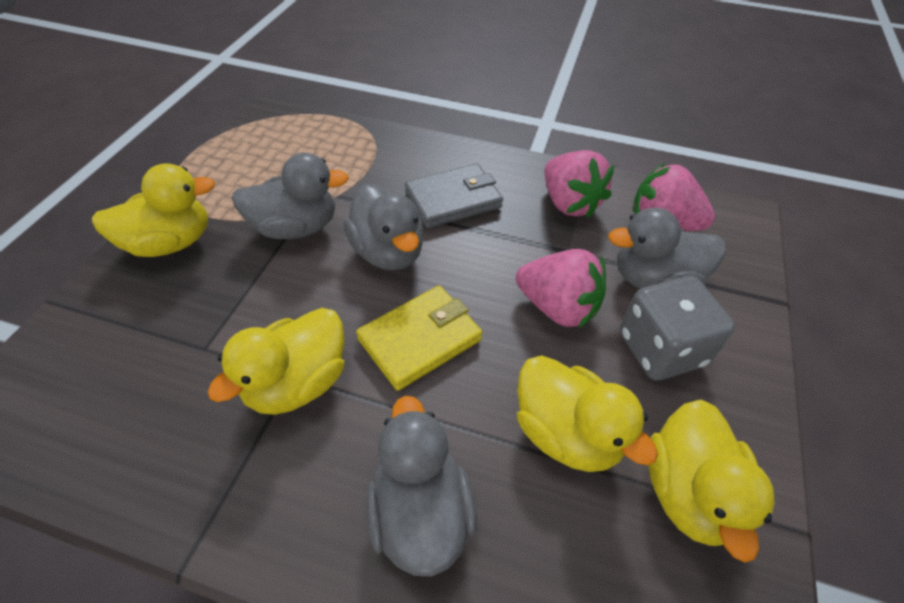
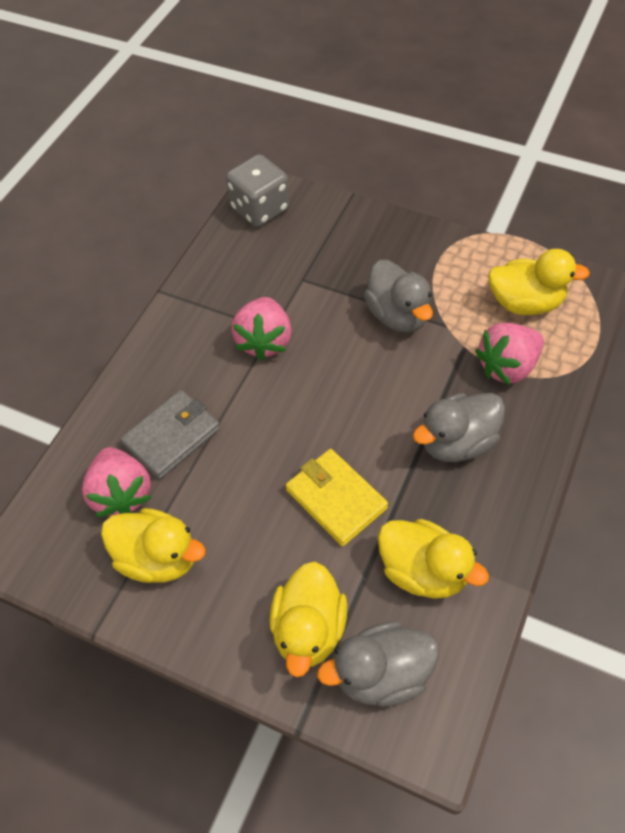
grey duck: [232,153,349,239] [344,184,424,270] [366,396,477,576] [608,207,725,289] = 4 -> [317,621,439,707] [364,260,433,332] [413,393,505,462] = 3

